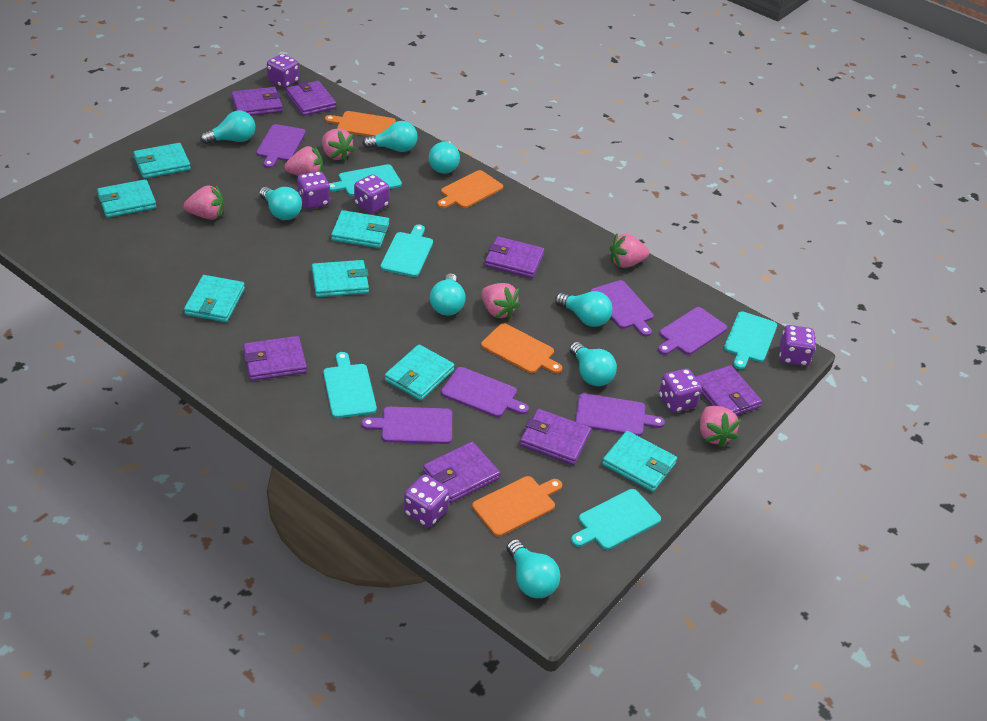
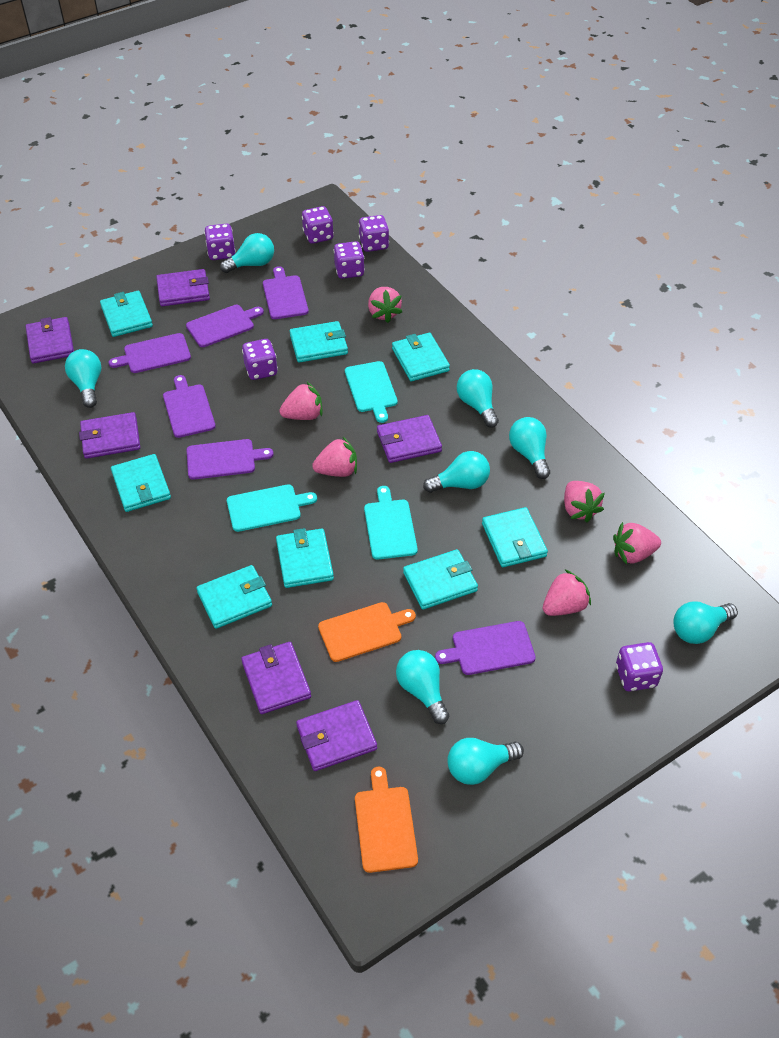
orange cutting board: [325,111,396,136] [437,170,503,208] [472,476,562,537] [481,323,562,374] = 4 -> [318,602,416,662] [355,767,418,873] = 2
purple wallet: [231,87,283,116] [243,336,307,381] [286,81,336,116] [423,442,500,503] [485,236,544,278] [520,409,591,465] [695,365,762,416] = 7 -> [26,317,74,364] [79,412,140,459] [156,269,210,306] [241,642,311,714] [296,700,377,771] [377,415,442,463] = 6
turquoise cutting board: [323,352,377,418] [329,164,402,196] [380,224,433,277] [571,489,661,550] [724,311,777,369] = 5 -> [227,484,317,532] [345,361,398,423] [364,486,418,560] = 3
turquoise wallet: [97,179,157,218] [133,143,191,179] [184,275,245,322] [312,260,369,297] [331,210,389,248] [385,344,455,401] [602,431,677,492] = 7 -> [100,291,153,337] [111,454,171,512] [196,565,272,629] [276,528,334,588] [290,321,348,363] [392,333,450,381] [403,549,478,610] [482,507,548,567] = 8

